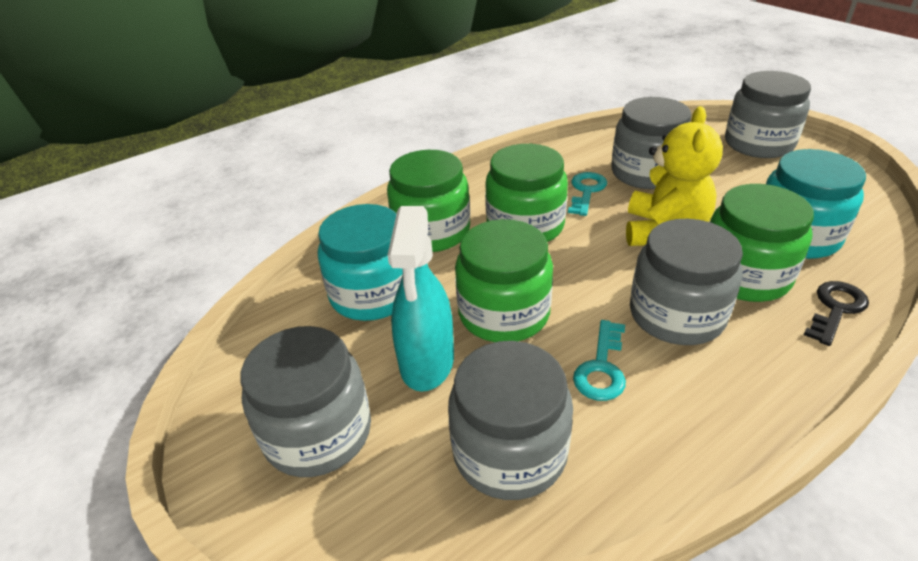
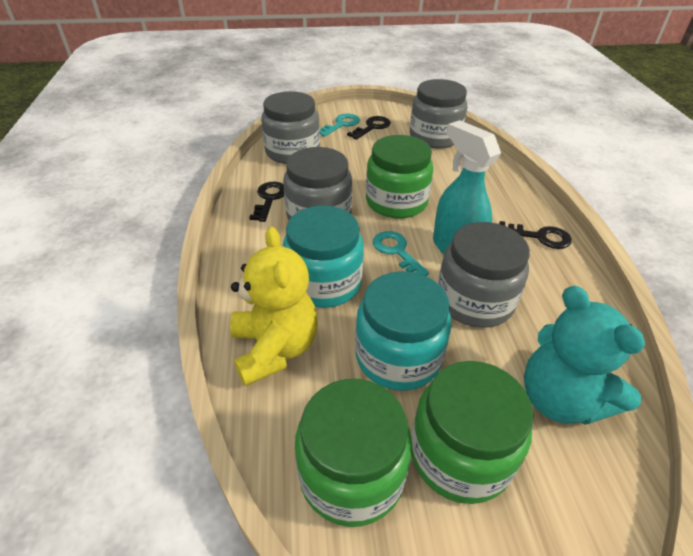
black key: [804,281,869,346] = 1 -> [249,182,284,222] [347,116,391,140] [499,221,572,249] = 3
green jar: [387,150,470,252] [455,219,553,342] [485,144,568,242] [710,184,814,302] = 4 -> [295,379,412,527] [366,135,433,219] [411,361,534,504] = 3
grey jar: [241,326,371,477] [448,341,573,500] [611,97,691,189] [630,219,743,345] [725,71,811,158] = 5 -> [261,91,320,164] [283,147,352,220] [410,79,467,148] [438,222,530,328] = 4
turquoise teddy bear: none = 0 -> [524,286,645,425] = 1

